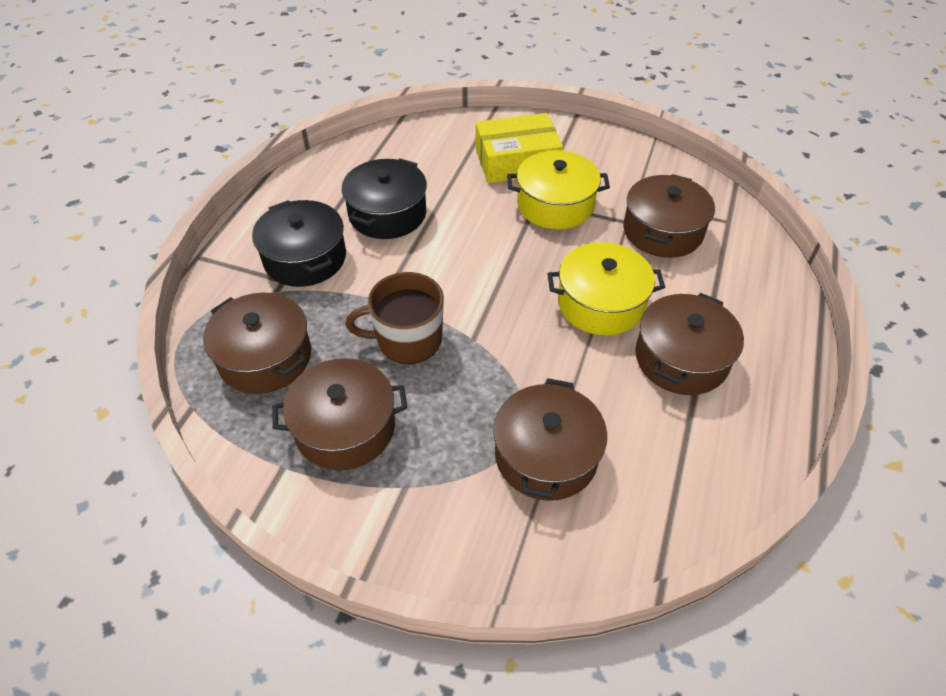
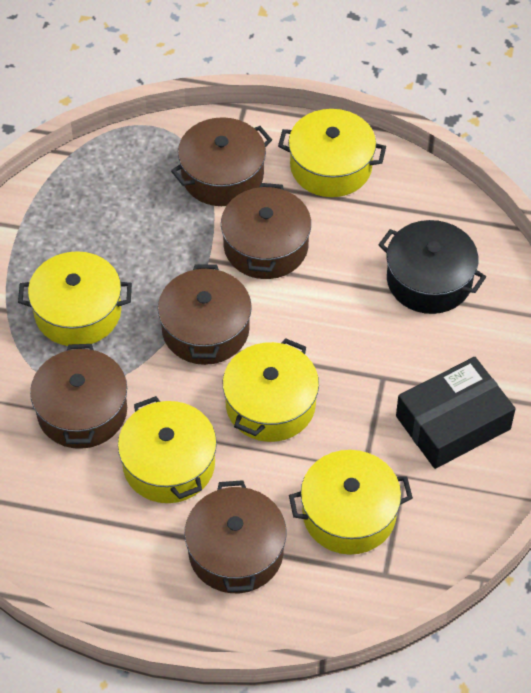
black box: none = 0 -> [396,357,516,469] = 1
black pot: [252,200,346,287] [342,158,427,239] = 2 -> [378,220,486,314] = 1
brown mug: [346,272,444,364] = 1 -> none = 0
yellow box: [476,113,563,183] = 1 -> none = 0
yellow pot: [507,150,610,229] [547,242,665,335] = 2 -> [18,251,132,346] [118,396,217,503] [223,338,319,442] [278,109,386,197] [289,450,413,555] = 5

